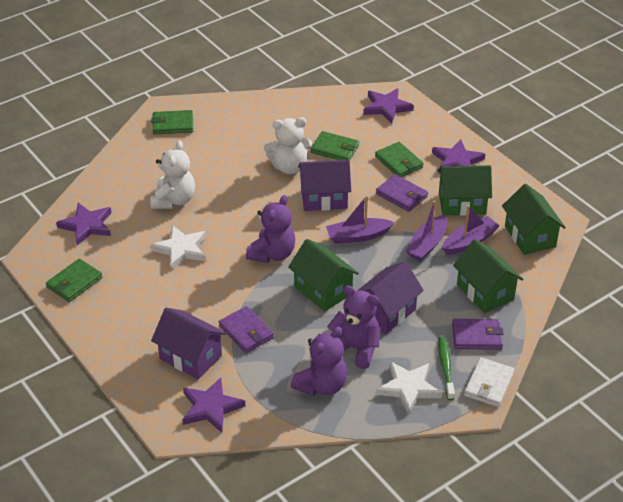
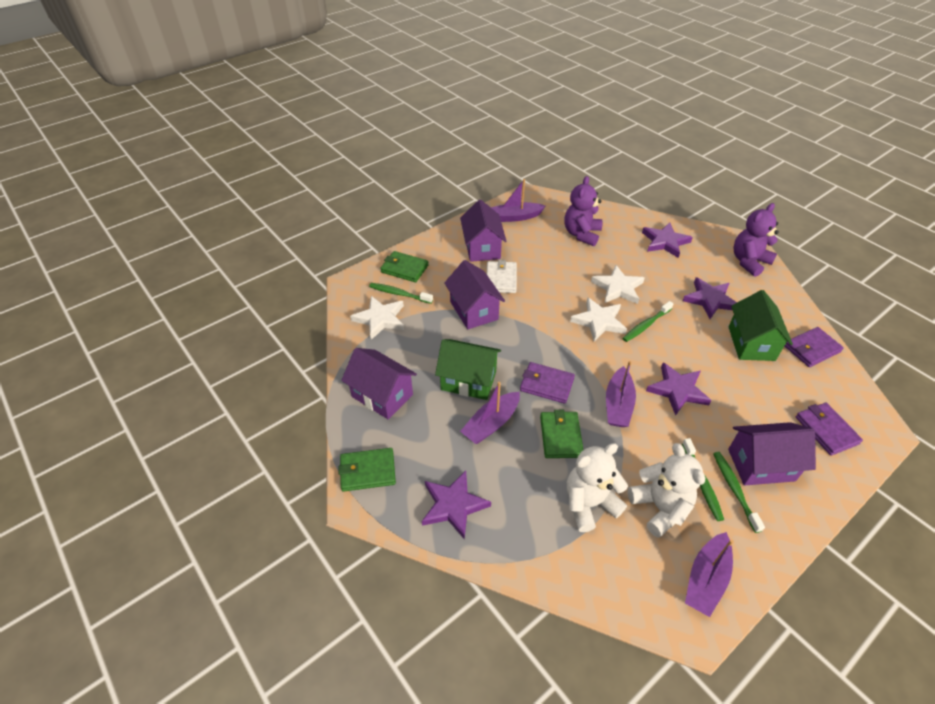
green house: [288,239,359,311] [437,165,492,216] [453,239,523,313] [502,184,566,255] = 4 -> [435,339,501,400] [728,290,793,361] = 2
green toothbrush: [438,337,455,400] = 1 -> [369,283,433,304] [622,301,673,342] [682,438,724,521] [713,452,765,533] = 4
green wallet: [46,259,103,302] [151,110,193,134] [311,131,359,161] [375,142,424,177] = 4 -> [339,448,396,492] [380,251,429,282] [540,410,583,458] = 3
purple boat: [326,195,394,244] [406,201,447,261] [442,205,500,255] = 3 -> [460,382,520,444] [491,179,545,222] [606,361,636,427] [685,532,734,617] = 4
purple house: [151,308,226,379] [298,160,351,211] [357,261,424,335] = 3 -> [341,348,417,420] [444,260,505,330] [460,200,506,262] [728,422,816,485] = 4
purple teddy bear: [246,195,295,263] [291,327,347,396] [327,285,381,369] = 3 -> [564,176,602,246] [733,203,779,277] = 2
white star: [150,225,206,270] [376,361,442,415] = 2 -> [350,296,404,340] [570,297,627,342] [591,265,644,304] = 3

